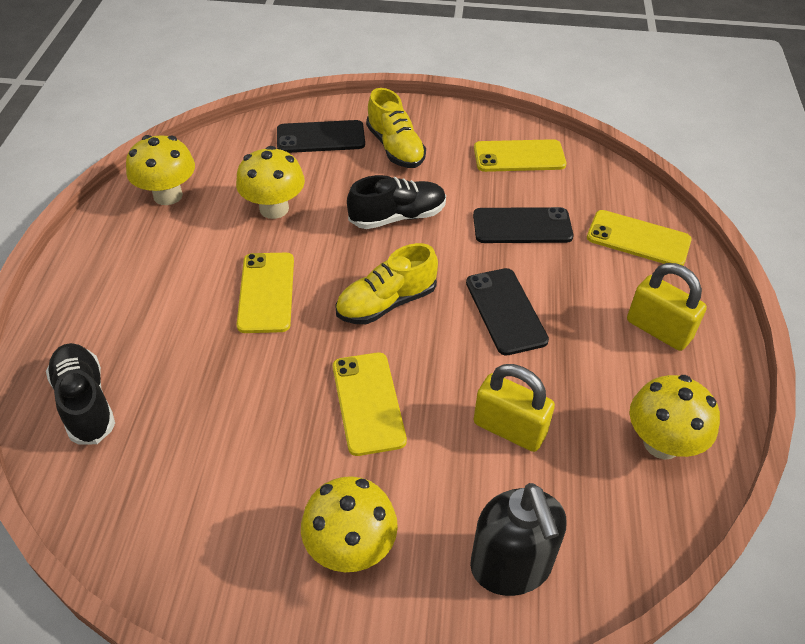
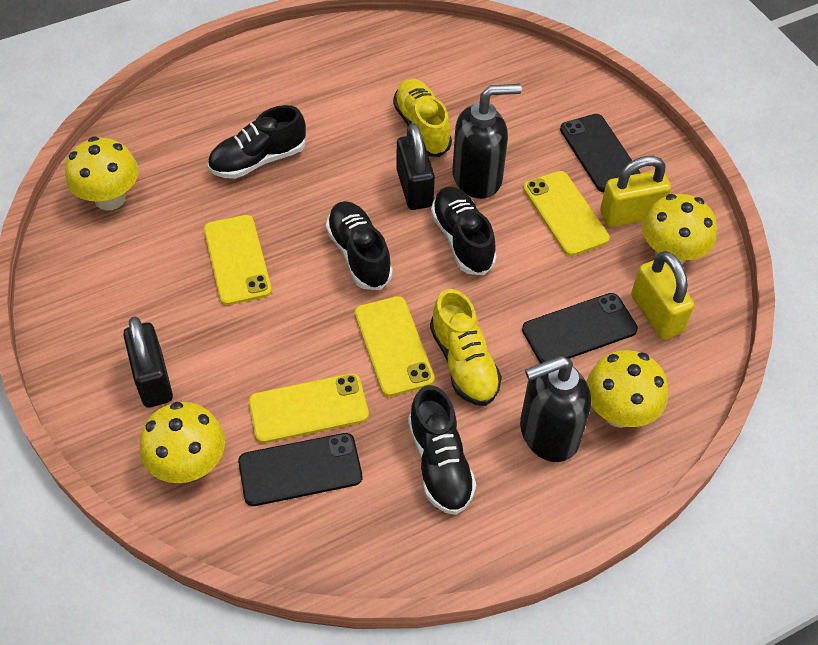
black padlock: none = 0 -> [123,317,173,408] [397,123,435,210] = 2
black shoe: [46,343,115,444] [347,175,446,229] = 2 -> [208,105,306,179] [326,201,393,290] [408,385,476,515] [431,187,496,275] = 4
black soap dispenser: [470,483,566,596] = 1 -> [453,84,522,199] [520,356,591,462] = 2

